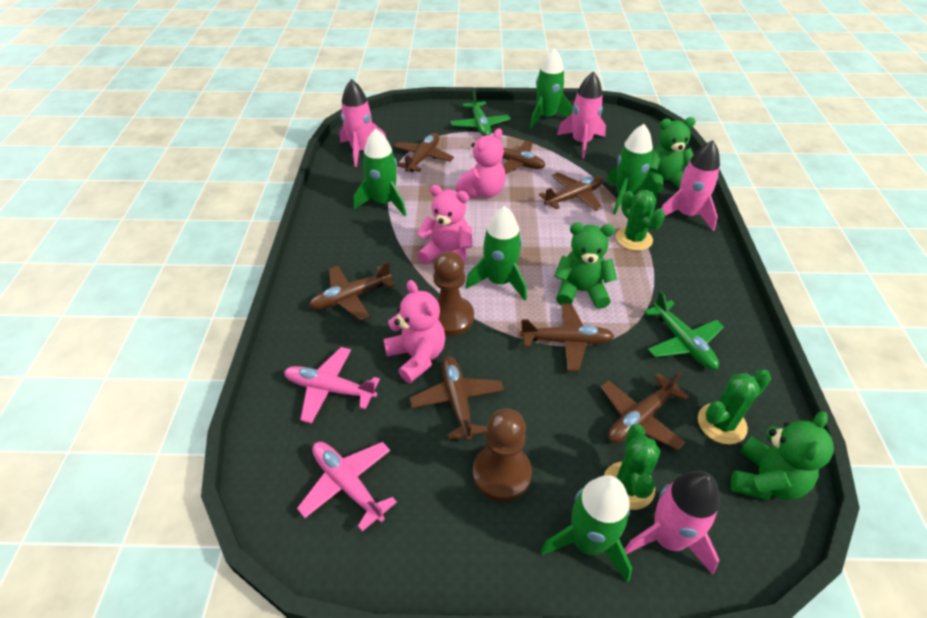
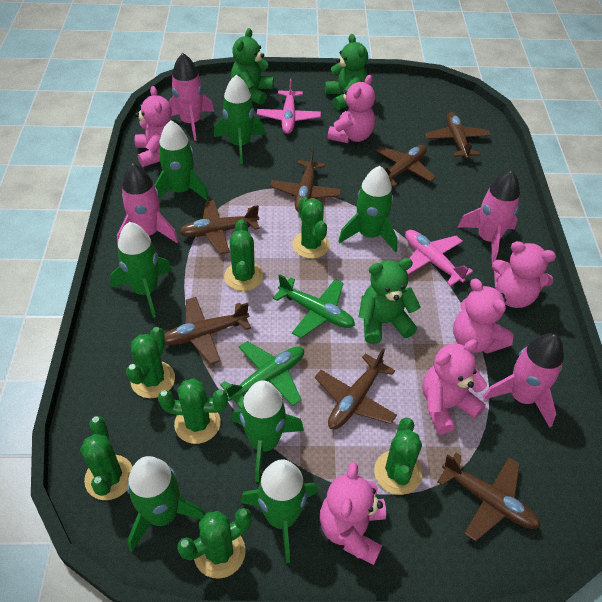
brown pawn: [433,251,474,336] [473,409,532,502] = 2 -> none = 0
green cactus: [604,424,660,510] [616,190,665,251] [698,370,771,444] = 3 -> [81,416,133,500] [126,327,175,398] [158,378,228,444] [177,508,252,579] [224,220,263,291] [292,197,330,259] [374,418,422,495] = 7
green rocket: [354,128,406,216] [466,206,527,301] [530,48,573,128] [541,475,632,582] [607,124,658,214] = 5 -> [110,222,172,318] [127,456,205,552] [154,120,209,201] [214,75,265,164] [232,380,304,482] [240,459,318,563] [338,166,398,252] = 7
pink teddy bear: [383,280,445,383] [417,185,472,267] [456,128,506,199] = 3 -> [135,86,172,167] [320,462,386,565] [328,75,375,143] [422,339,487,434] [453,278,514,354] [492,241,556,308] = 6

